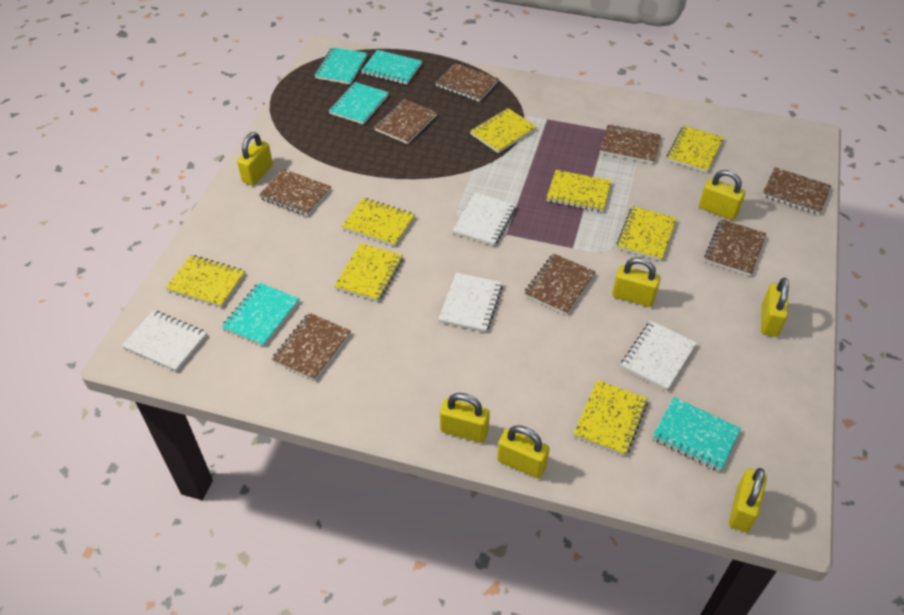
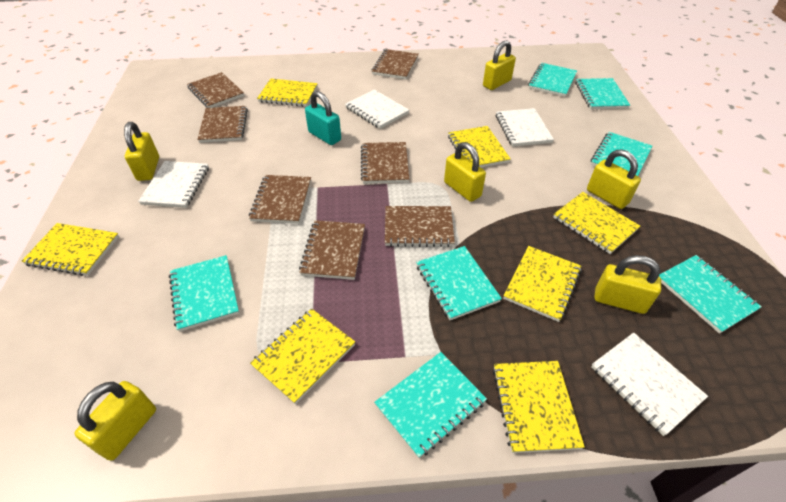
brown notebook: [259,169,331,216] [272,313,351,381] [374,99,437,144] [436,63,499,102] [524,253,596,315] [600,124,661,164] [704,219,766,276] [762,167,831,215] = 8 -> [187,72,244,108] [197,106,248,143] [249,175,311,224] [299,220,365,280] [361,142,409,184] [372,49,419,79] [385,206,455,247] = 7
turquoise notebook: [222,282,300,347] [314,47,368,85] [329,82,389,125] [361,50,422,85] [652,397,741,471] = 5 -> [169,255,239,332] [374,352,487,458] [416,246,502,320] [528,63,577,97] [576,78,630,109] [591,132,652,176] [659,255,762,334] = 7
turquoise padlock: none = 0 -> [305,91,341,145] = 1
yellow notebook: [166,255,245,308] [334,243,403,301] [342,198,415,247] [470,108,537,153] [546,170,611,212] [574,380,648,456] [616,206,677,261] [667,126,724,173] = 8 -> [21,223,119,276] [250,309,355,404] [257,79,318,107] [448,126,510,167] [493,361,585,453] [503,246,582,322] [553,192,640,254] = 7
yellow padlock: [237,132,273,185] [440,393,490,442] [497,425,550,479] [612,257,661,307] [699,170,745,220] [729,468,767,532] [761,278,789,337] = 7 -> [74,381,156,461] [124,122,159,181] [444,142,486,202] [483,40,516,90] [587,149,641,209] [595,255,661,314] = 6

